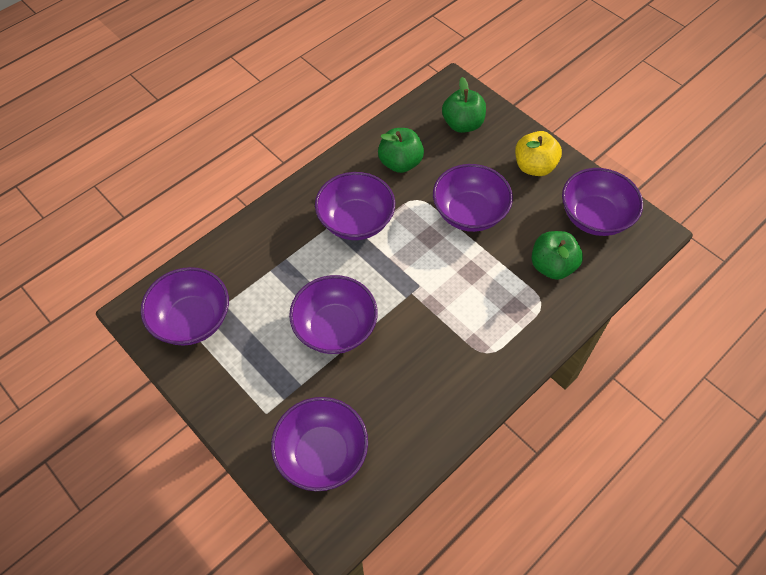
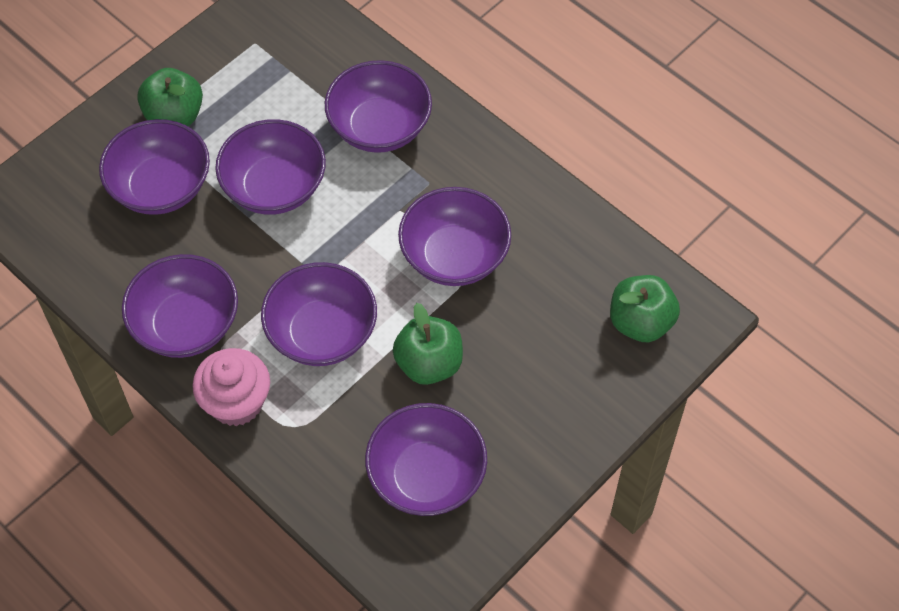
pink cupcake: none = 0 -> [192,348,270,426] = 1
purple bowl: [141,267,229,346] [271,397,368,491] [289,275,378,354] [315,172,395,240] [433,164,513,232] [562,168,643,236] = 6 -> [99,119,210,215] [122,254,238,358] [215,119,326,215] [261,262,377,366] [325,60,432,153] [365,403,487,516] [398,187,511,286] = 7
yellow apple: [515,131,562,176] = 1 -> none = 0

